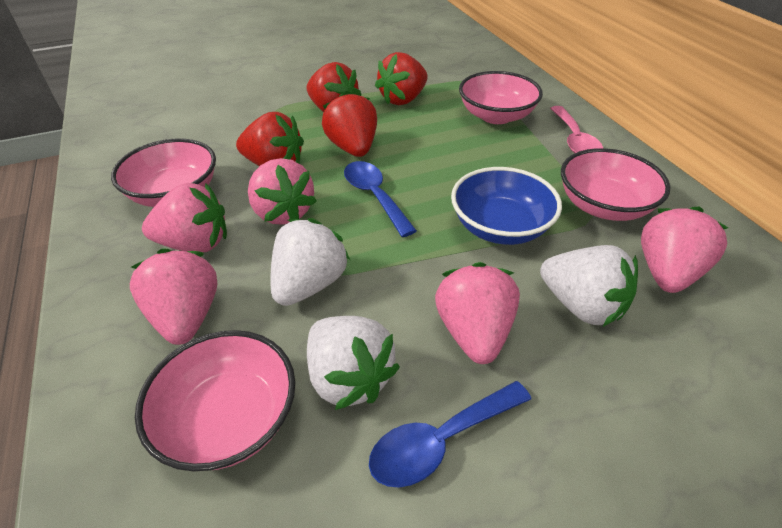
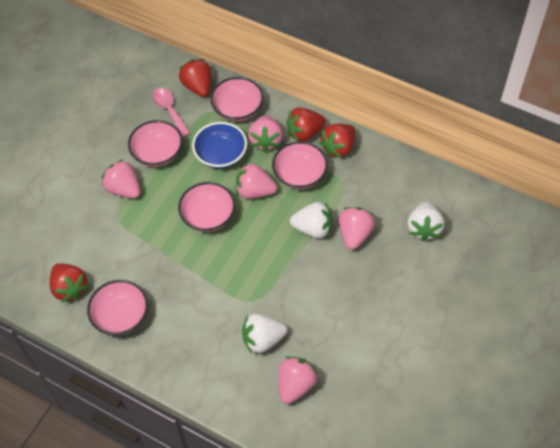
blue spoon: [344,161,417,237] [369,381,531,488] = 2 -> none = 0
pink bowl: [111,139,216,207] [135,330,295,472] [459,71,543,124] [561,148,671,221] = 4 -> [87,280,148,335] [128,120,183,167] [178,182,235,232] [210,77,264,121] [272,141,328,189] = 5

